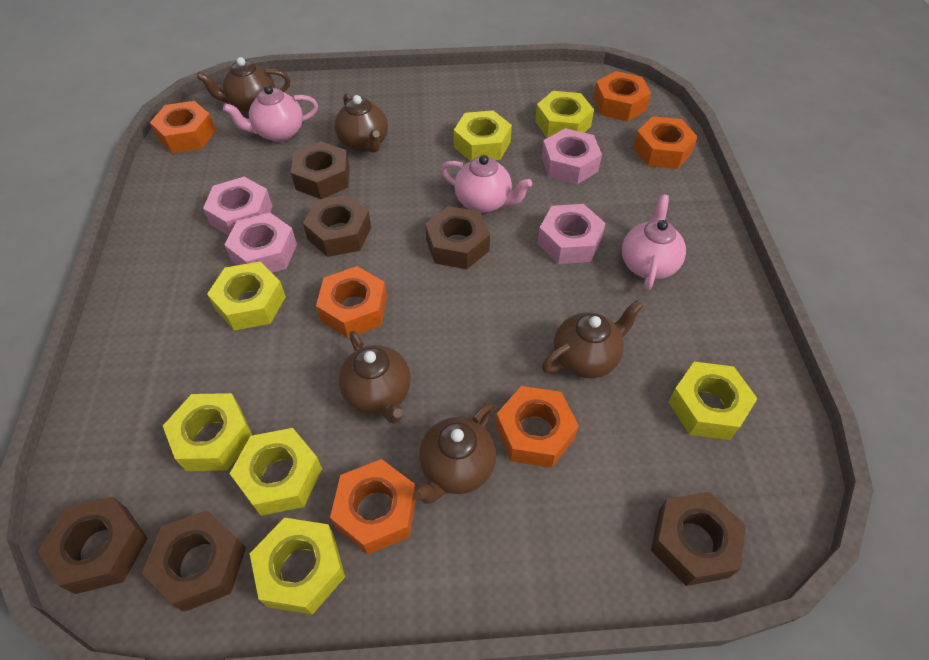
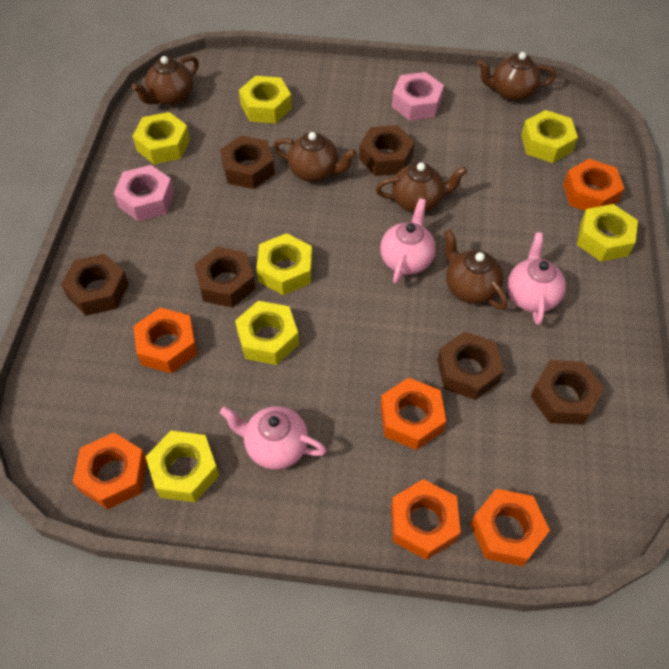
pink nut: [203,177,272,236] [224,213,297,273] [537,204,606,264] [542,128,602,184] = 4 -> [114,165,174,221] [392,72,444,121] = 2

